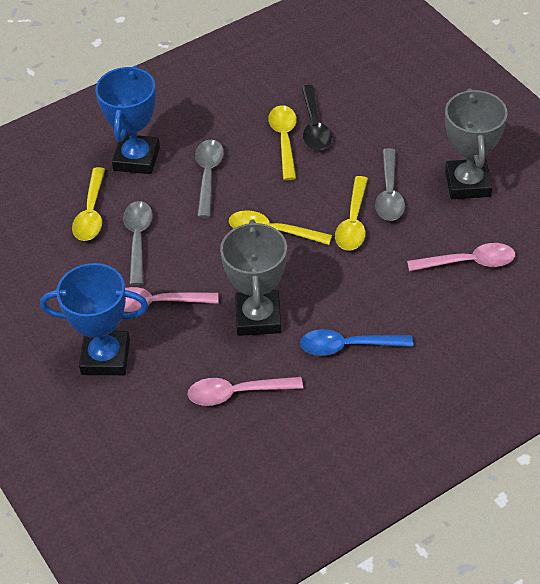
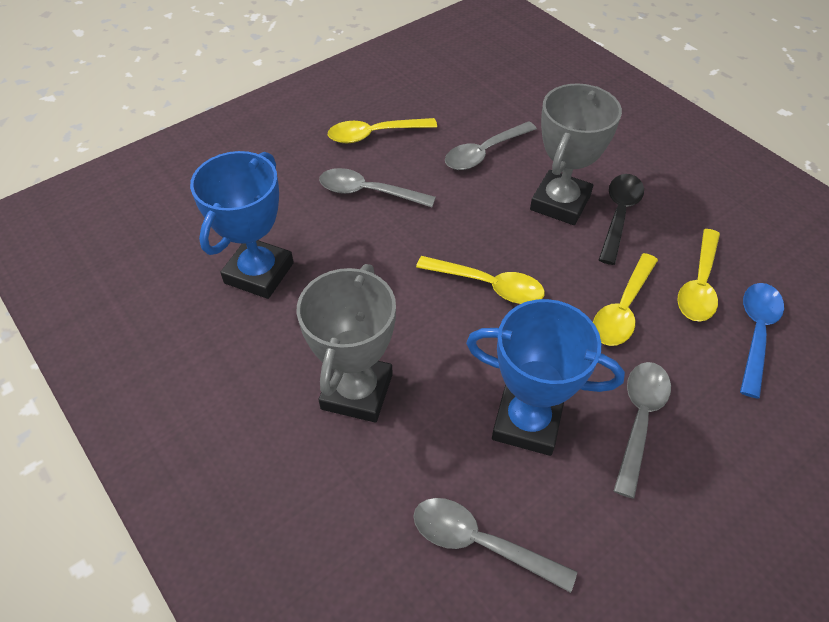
grey spoon: [123,201,153,285] [195,139,224,218] [375,148,405,221] = 3 -> [319,168,436,207] [413,498,577,593] [445,121,537,170] [614,362,671,498] = 4
pink spoon: [124,287,219,312] [188,377,303,406] [407,243,515,272] = 3 -> none = 0

